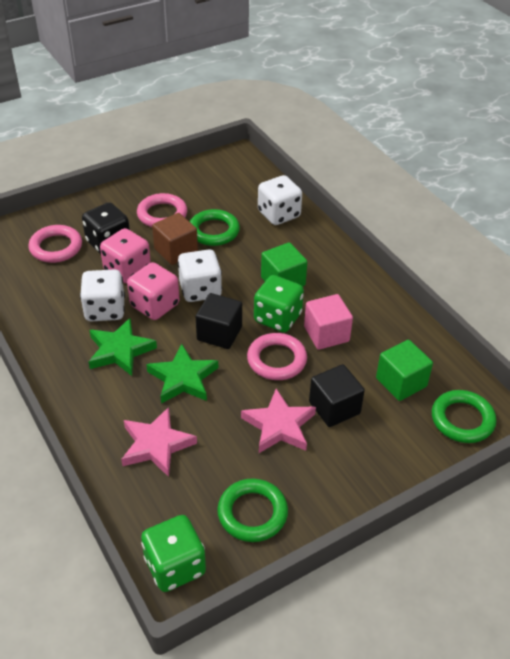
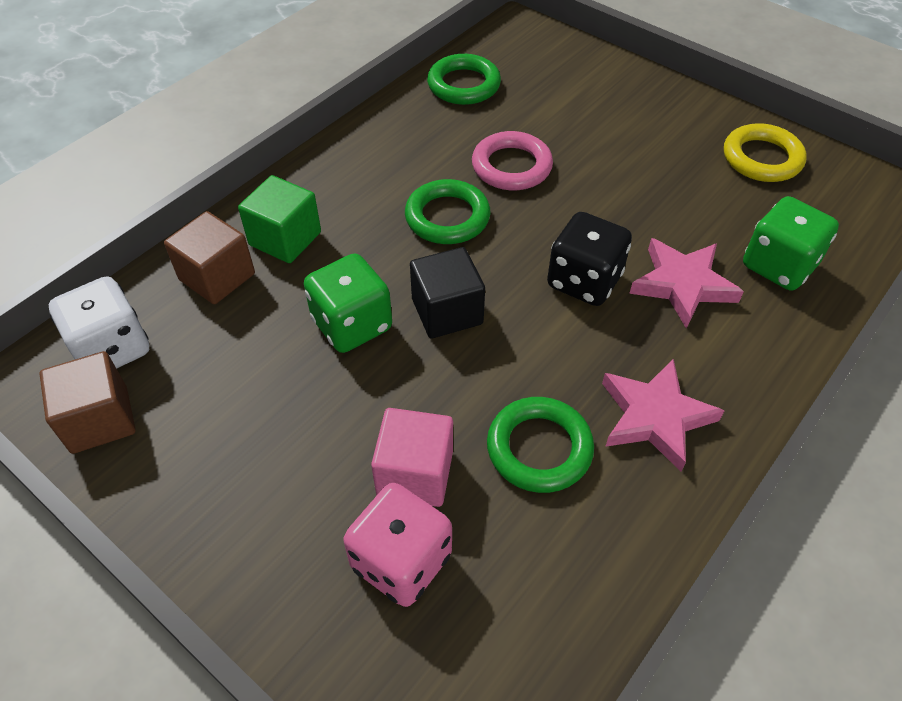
black cube: [196,293,242,349] [309,364,365,427] = 2 -> [410,247,485,338] = 1
brown cube: [152,213,198,265] = 1 -> [39,351,136,454] [164,211,255,304] = 2
green cube: [261,242,307,286] [376,340,433,401] = 2 -> [238,175,321,263] = 1
green star: [89,318,157,376] [146,344,218,404] = 2 -> none = 0
pink dice: [100,228,151,283] [127,262,180,320] = 2 -> [343,483,452,607] = 1
pink ring: [28,225,82,263] [137,193,187,227] [247,333,307,380] = 3 -> [472,131,553,190] = 1
white dice: [80,269,125,321] [177,249,222,302] [258,175,302,225] = 3 -> [49,276,149,369] = 1
yellow ring: none = 0 -> [724,123,807,182] = 1

